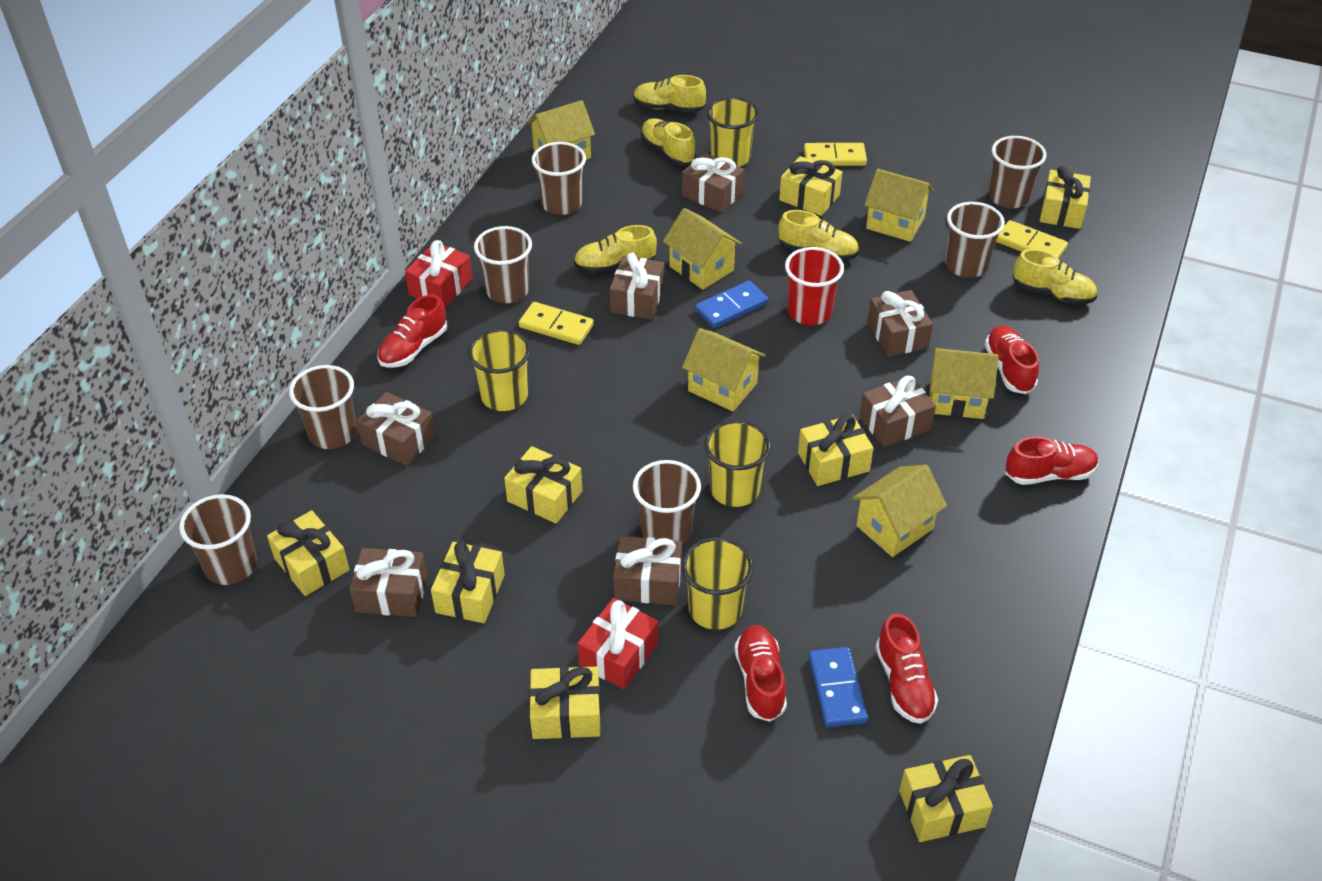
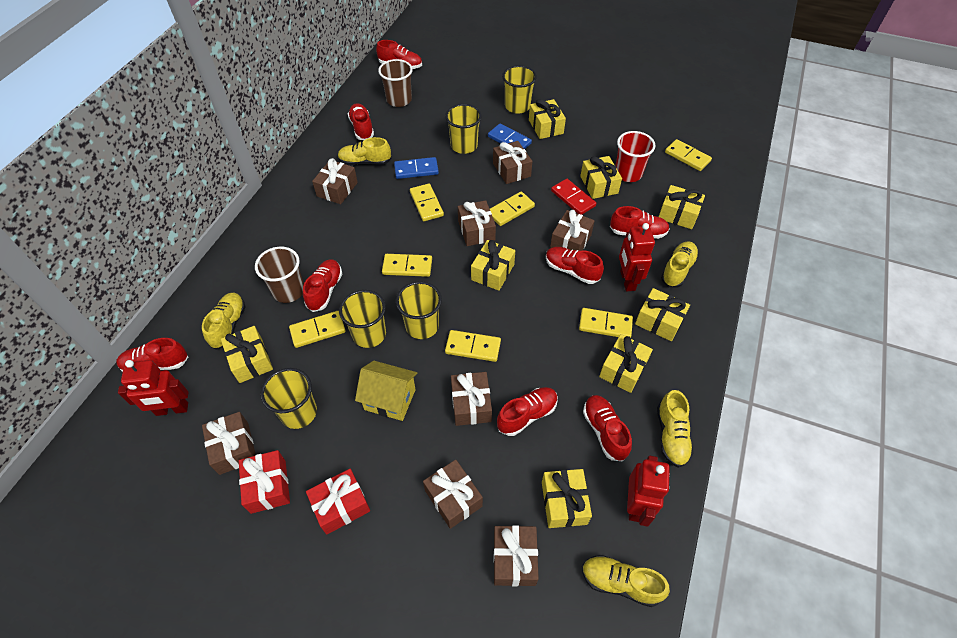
brown cup: [179,494,257,585] [289,365,357,449] [474,226,532,303] [532,142,586,215] [633,460,701,545] [945,202,1005,278] [989,136,1047,208] = 7 -> [255,247,304,303] [378,59,413,107] = 2
brown gift: [349,548,428,617] [357,392,436,466] [609,253,665,319] [613,536,682,605] [682,153,744,213] [859,376,936,447] [867,290,933,357] = 7 -> [202,412,256,475] [312,158,358,204] [423,460,483,529] [451,372,492,426] [458,200,496,246] [493,141,532,184] [493,525,539,586] [550,210,595,251] = 8
red domino: none = 0 -> [551,179,596,215] = 1
red robot: none = 0 -> [118,360,189,416] [619,223,655,291] [627,456,670,527] = 3
red shoe: [378,295,448,368] [734,625,787,722] [876,613,938,724] [985,326,1039,394] [1005,436,1099,485] = 5 -> [116,338,188,372] [303,259,342,312] [348,103,374,140] [376,40,422,69] [497,387,558,436] [546,247,604,284] [583,395,632,461] [610,206,669,239] = 8
yellow cup: [468,329,531,411] [682,537,753,630] [704,420,771,507] [706,97,759,167] = 4 -> [260,368,317,429] [339,290,386,348] [396,281,442,339] [445,104,482,154] [502,65,537,114] = 5
yellow domino: [519,302,594,345] [804,143,867,166] [996,220,1068,259] = 3 -> [289,311,346,348] [382,254,432,277] [410,184,444,221] [445,330,501,362] [490,191,535,226] [579,308,633,338] [665,139,712,171] = 7
yellow house: [527,100,595,160] [663,208,742,290] [682,328,765,411] [853,465,947,557] [865,169,934,242] [930,348,999,419] = 6 -> [355,361,417,421] = 1

